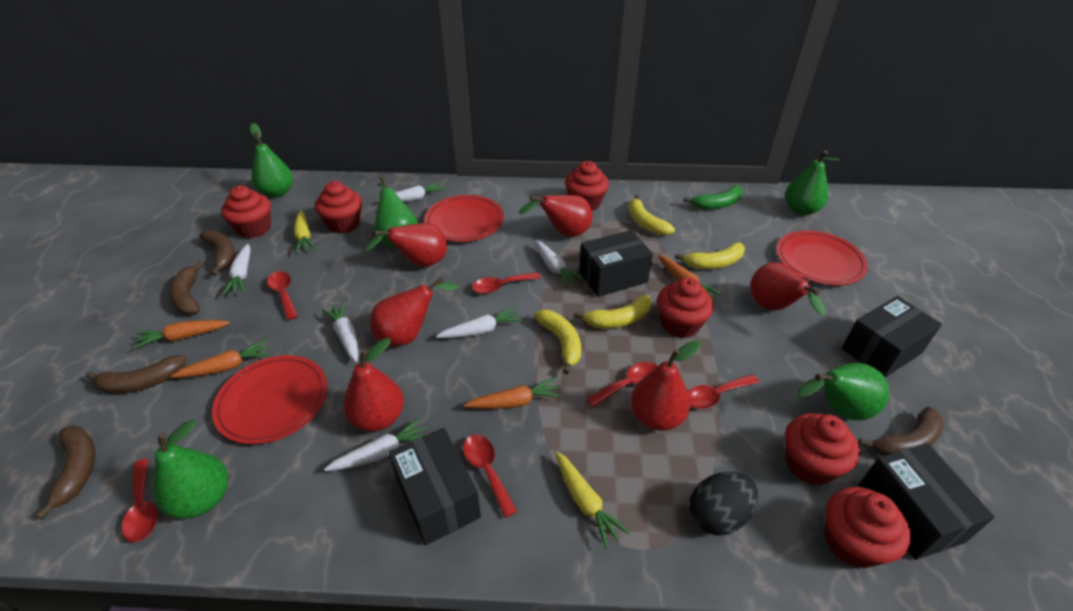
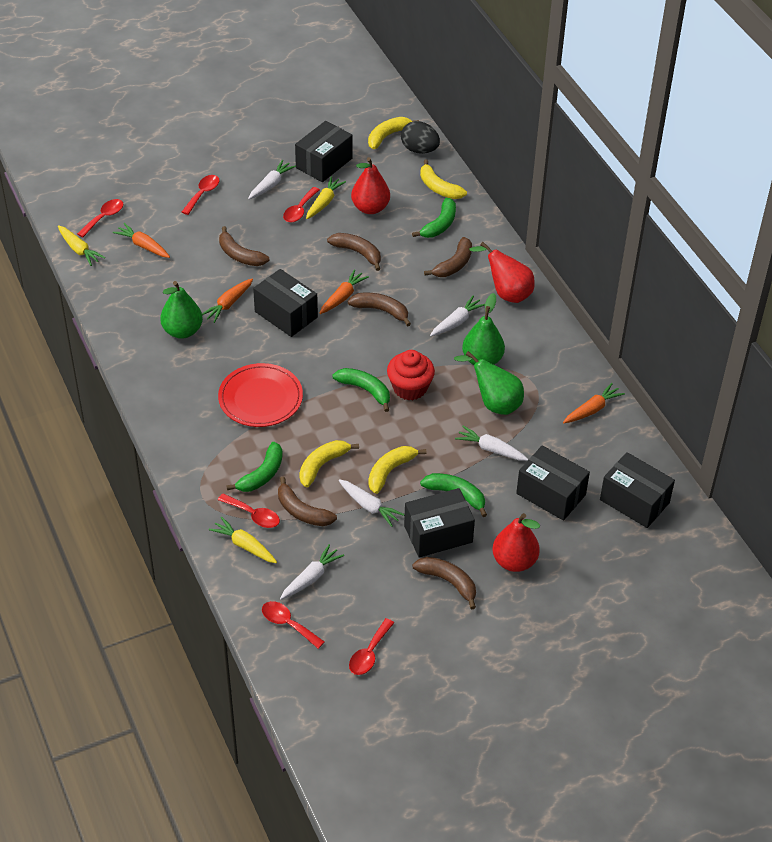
black box: [388,428,481,546] [579,230,653,297] [842,296,942,378] [859,443,994,560] = 4 -> [253,269,318,337] [295,121,353,182] [404,488,475,558] [516,445,590,521] [600,452,675,528] = 5
brown banana: [36,425,95,519] [86,355,186,393] [169,261,204,315] [199,230,235,276] [858,407,944,456] = 5 -> [219,226,269,266] [278,477,337,526] [327,233,381,271] [348,293,411,326] [412,557,476,609] [424,237,472,277] = 6
green banana: [683,185,743,210] = 1 -> [226,442,283,492] [332,368,390,412] [412,198,456,238] [420,473,487,517] = 4
green pear: [153,419,228,519] [250,123,293,198] [375,177,418,248] [785,150,840,215] [797,363,889,421] = 5 -> [160,281,203,339] [454,351,524,415] [462,293,505,365] = 3
red cupcake: [221,185,271,238] [315,181,362,234] [565,161,609,211] [657,277,714,338] [785,413,860,485] [824,487,911,569] = 6 -> [387,350,435,400] = 1
red pear: [343,338,404,432] [364,223,447,267] [370,277,459,346] [519,195,593,237] [631,340,701,431] [750,262,826,316] = 6 -> [351,157,390,214] [469,242,535,303] [492,513,540,572] = 3
red plate: [212,355,327,444] [424,195,504,242] [777,230,868,286] = 3 -> [218,363,303,427] = 1
white carrot: [222,244,250,295] [322,302,358,362] [324,418,426,471] [378,182,446,202] [436,307,522,338] [535,240,583,287] = 6 -> [248,160,296,199] [280,544,344,599] [338,479,405,527] [430,295,485,336] [455,426,528,461] = 5
yellow carrot: [294,210,315,254] [556,452,630,549] = 2 -> [58,225,105,266] [209,517,277,563] [306,176,346,219] = 3

